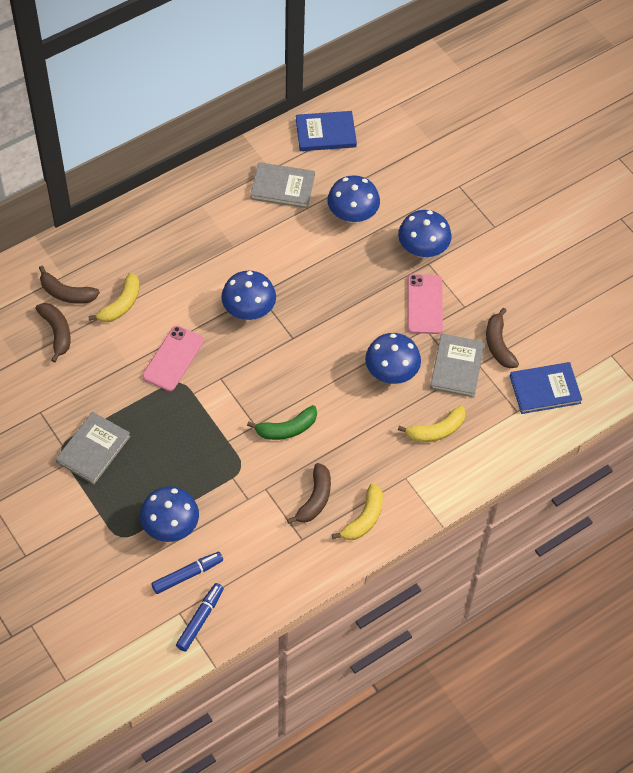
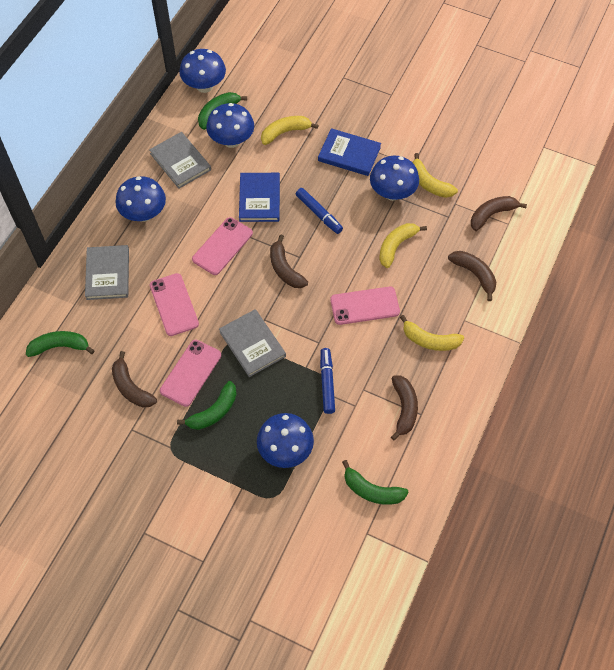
brown banana: [35,303,71,363] [39,266,100,304] [287,463,331,524] [486,308,519,368] = 4 -> [112,351,157,408] [270,234,308,288] [391,375,418,441] [448,251,496,301] [471,196,527,231] = 5
green banana: [247,405,317,440] = 1 -> [26,331,95,357] [177,381,237,430] [198,92,247,130] [342,460,409,505] = 4
pink phone: [142,326,204,391] [408,274,443,334] = 2 -> [150,273,199,336] [160,340,221,407] [192,217,253,275] [330,287,400,325] = 4
yellow banana: [88,273,140,322] [332,483,383,540] [398,405,466,442] = 3 -> [261,116,319,145] [379,223,427,268] [400,315,464,351] [412,153,458,198] = 4

